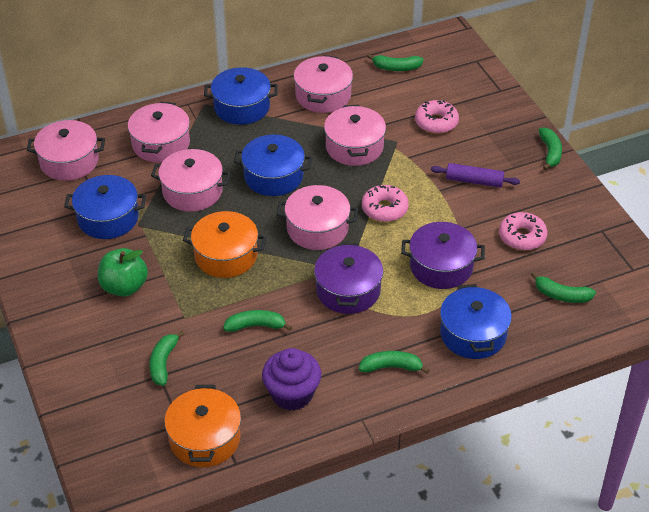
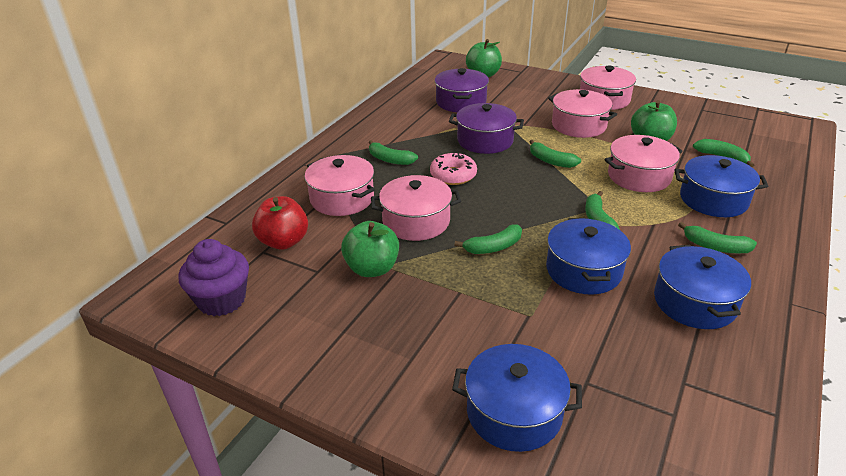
green apple: [98,248,148,297] = 1 -> [341,221,399,277] [466,39,502,77] [631,100,677,141] = 3
orange pot: [164,385,241,467] [183,211,267,278] = 2 -> none = 0
pink donut: [362,185,409,222] [415,100,459,134] [499,212,547,250] = 3 -> [430,153,477,185] = 1
pink pot: [27,120,105,181] [128,101,190,163] [151,149,231,212] [276,185,358,250] [294,55,353,113] [324,105,386,166] = 6 -> [305,155,375,216] [371,175,461,241] [548,89,617,138] [580,66,636,110] [604,135,683,192] = 5
purple rolling pin: [431,163,520,188] = 1 -> none = 0
red apple: none = 0 -> [252,196,308,250] = 1

